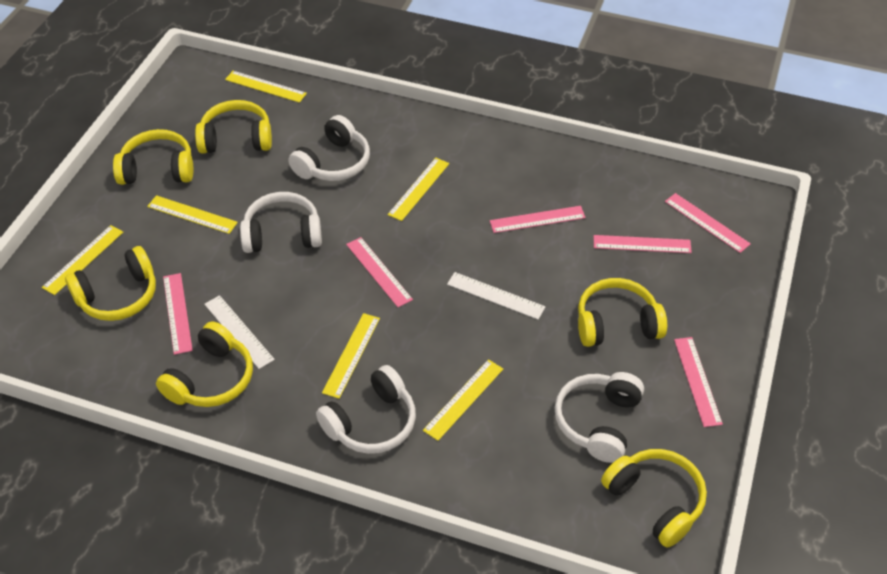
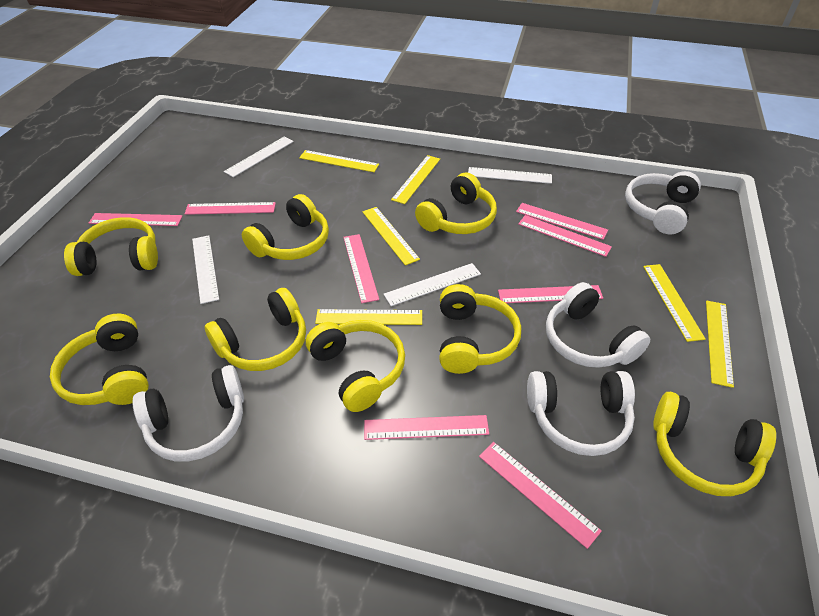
pink ruler: [163,273,193,355] [346,237,413,307] [490,206,586,233] [594,235,692,253] [665,193,751,253] [674,337,723,427] = 6 -> [89,213,182,226] [185,202,276,215] [343,234,379,303] [364,415,489,440] [479,442,602,549] [498,285,603,303] [516,203,608,240] [518,215,612,257] = 8
white ruler: [204,295,275,369] [447,272,546,320] = 2 -> [192,235,219,304] [224,137,294,177] [384,263,481,306] [468,167,552,184] = 4
yellow headphones: [65,246,156,321] [113,129,193,185] [156,321,253,407] [195,100,272,153] [578,278,667,347] [601,449,707,548] = 6 -> [50,314,149,405] [64,217,158,276] [205,288,306,371] [242,194,329,260] [306,320,405,412] [415,173,497,234] [439,284,521,374] [653,392,776,496] = 8

